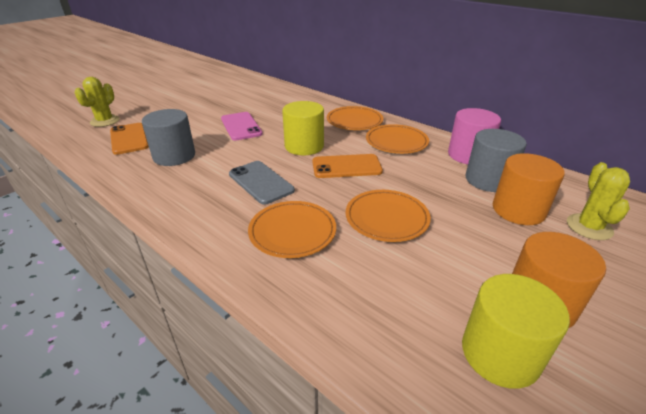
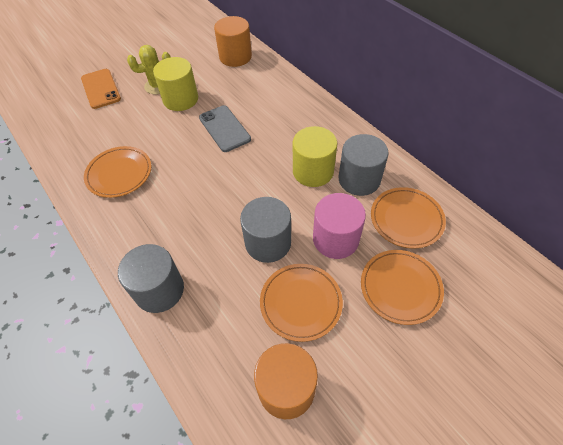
grey cylinder: [142,109,195,166] [466,129,527,192] = 2 -> [118,244,184,313] [240,197,291,263] [339,134,389,196] = 3
orange phone: [110,123,149,155] [312,154,383,178] = 2 -> [81,69,121,109] = 1
pink phone: [221,112,263,141] = 1 -> none = 0
yellow cactus: [74,77,120,127] [567,162,630,240] = 2 -> [127,45,170,95] = 1

